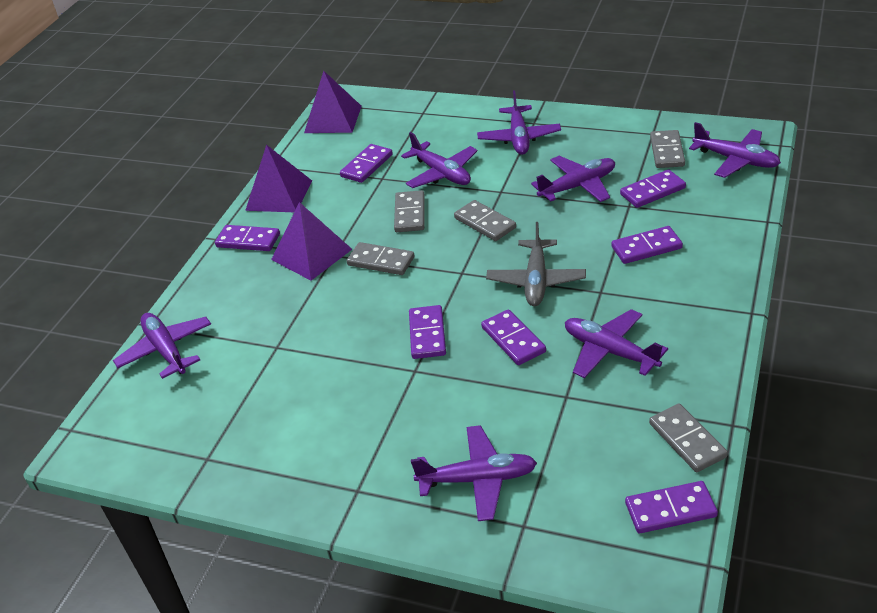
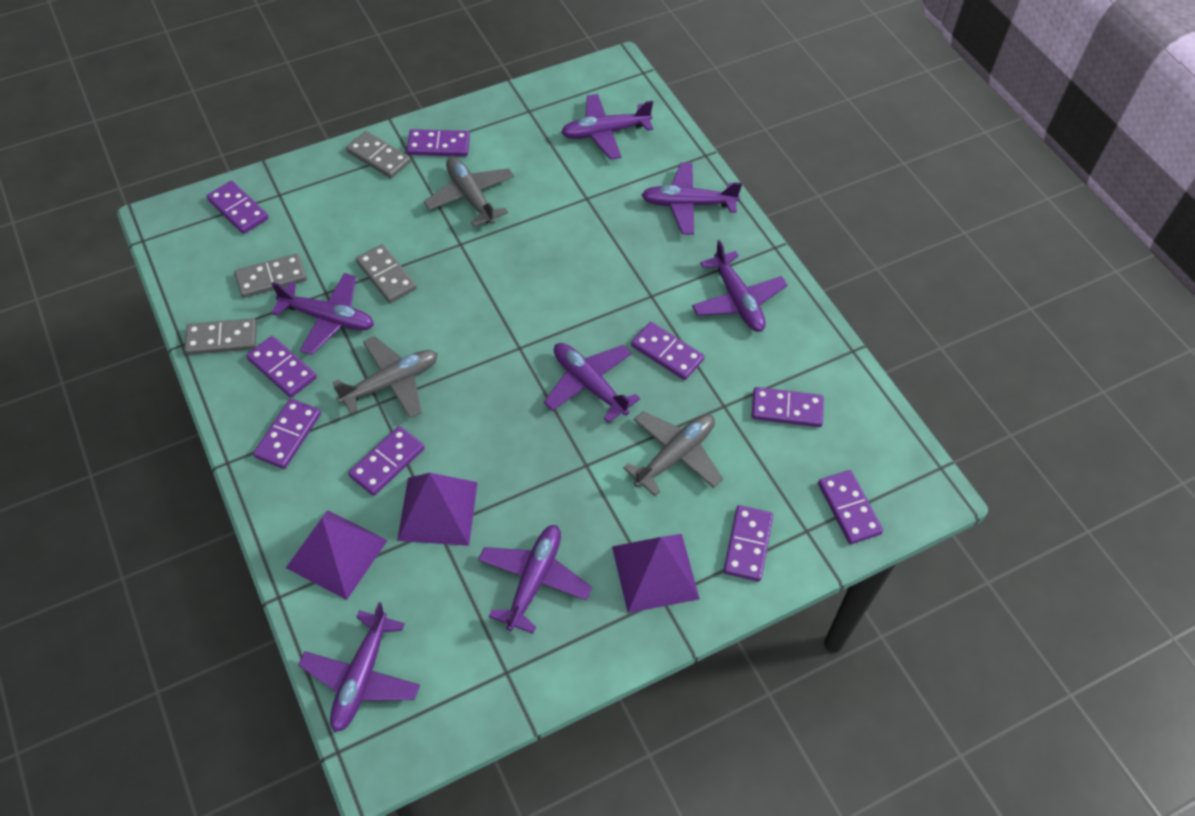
grey domino: [347,242,414,275] [394,190,425,232] [454,200,516,241] [649,404,728,472] [650,130,685,168] = 5 -> [185,318,257,355] [234,254,307,298] [346,131,411,178] [356,244,417,303] = 4
grey plane: [486,222,586,306] = 1 -> [333,336,438,418] [424,157,514,227] [623,411,723,496] = 3
purple domino: [215,225,280,251] [340,144,393,183] [409,305,446,359] [481,309,546,365] [611,226,683,264] [620,169,686,208] [625,481,718,533] = 7 -> [207,181,269,234] [246,336,317,398] [253,399,321,469] [348,426,425,496] [407,129,470,157] [631,322,704,380] [723,505,773,582] [752,387,824,427] [818,470,883,544] = 9

